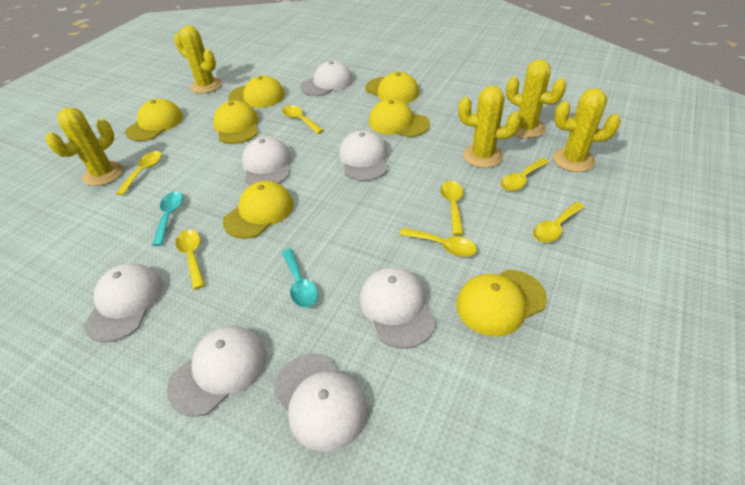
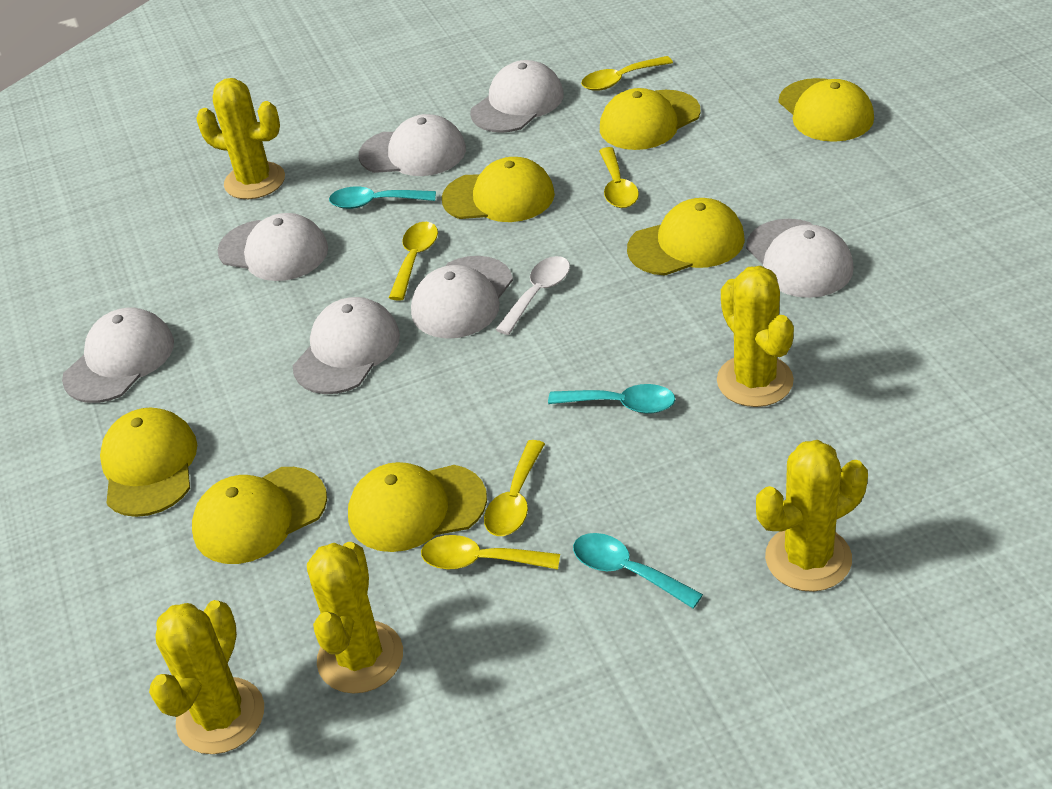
turquoise spoon: [152,191,183,246] [281,248,318,308] = 2 -> [329,186,436,209] [548,384,675,414] [573,533,703,609] = 3
white spoon: none = 0 -> [495,256,570,335] = 1
yellow spoon: [116,151,162,195] [176,230,205,289] [282,105,324,134] [399,228,477,257] [440,181,463,235] [500,158,549,191] [533,202,585,243] = 7 -> [389,222,438,301] [421,535,560,570] [484,440,545,536] [581,56,673,91] [599,147,639,208] = 5

